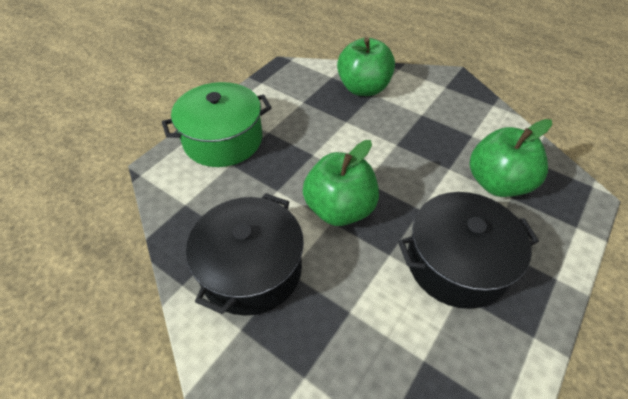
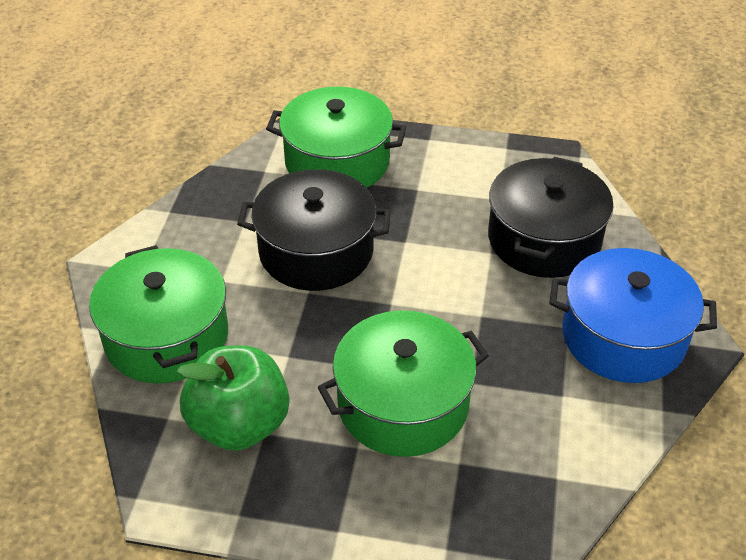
blue pot: none = 0 -> [550,248,717,383] = 1
green apple: [303,140,379,226] [337,37,395,96] [470,119,552,197] = 3 -> [177,345,289,451] = 1
green pot: [162,82,272,167] = 1 -> [89,245,228,384] [266,87,406,188] [318,310,489,457] = 3

